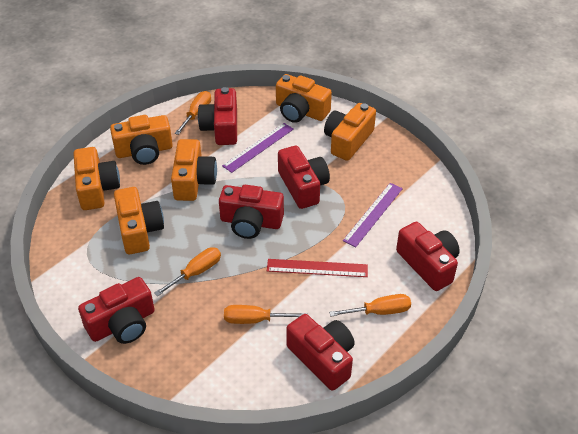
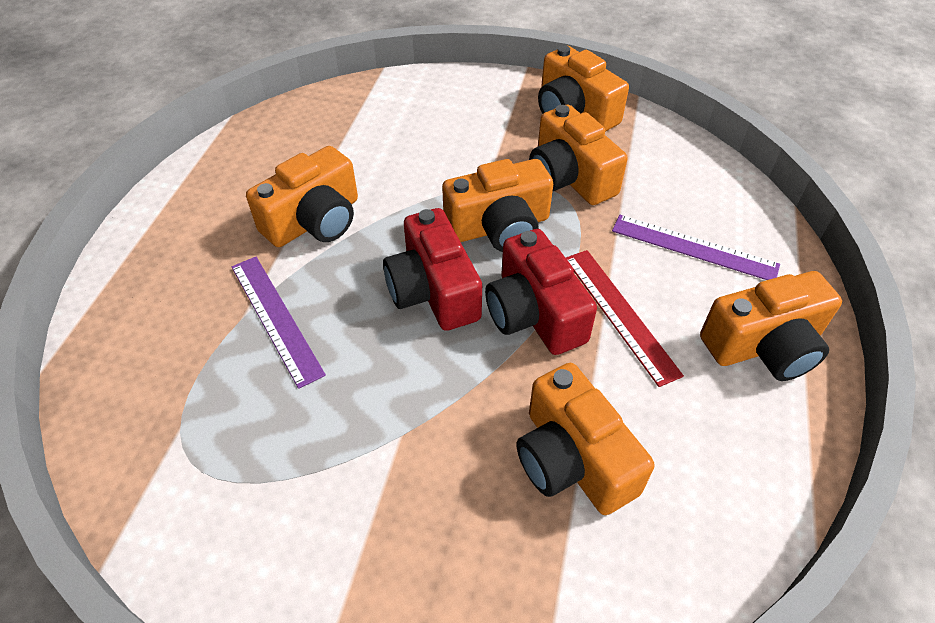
orange screwdriver: [154,247,221,296] [175,91,211,135] [224,305,307,324] [329,294,411,316] = 4 -> none = 0
red camera: [78,277,155,344] [198,87,237,145] [219,185,284,239] [278,146,330,209] [286,314,355,391] [396,222,460,291] = 6 -> [383,208,482,331] [485,229,597,355] = 2

